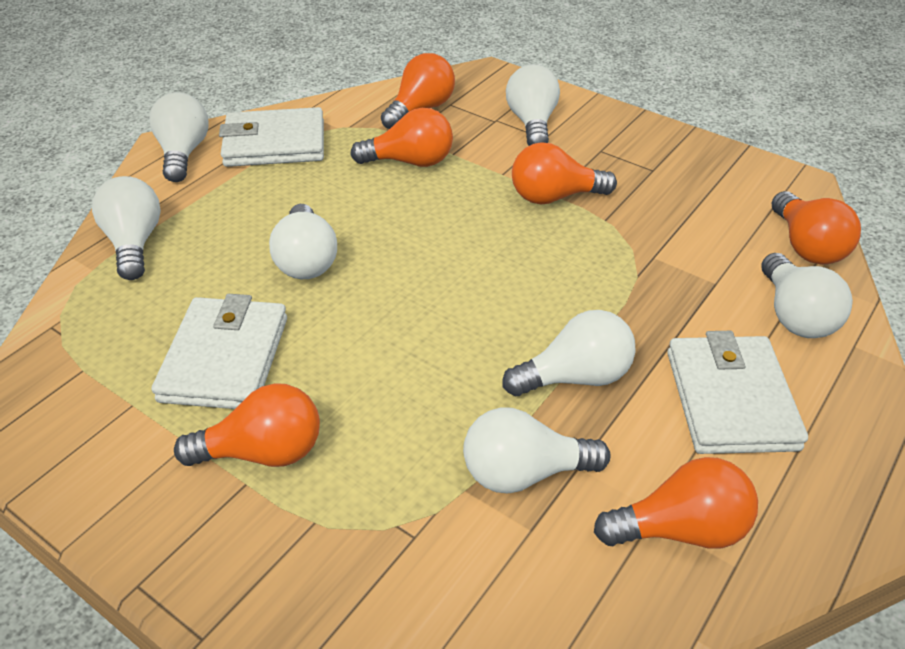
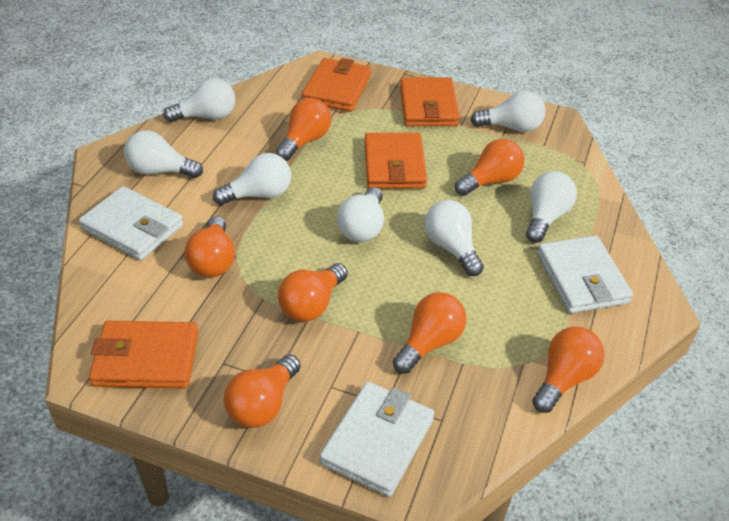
orange light bulb: [174,383,320,467] [350,108,453,167] [381,53,455,129] [512,142,617,205] [594,457,758,549] [772,191,861,265] = 6 -> [184,216,235,277] [224,354,301,428] [276,98,331,161] [278,263,348,322] [393,292,466,374] [455,139,524,196] [532,327,605,413] = 7
orange wallet: none = 0 -> [89,321,199,389] [302,58,371,112] [364,133,427,189] [400,77,460,126] = 4

